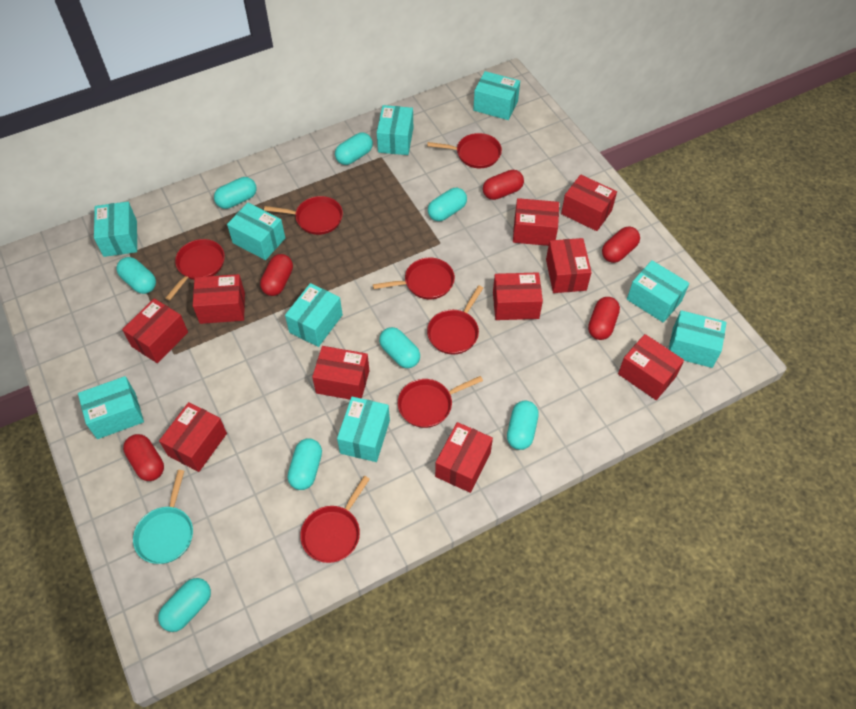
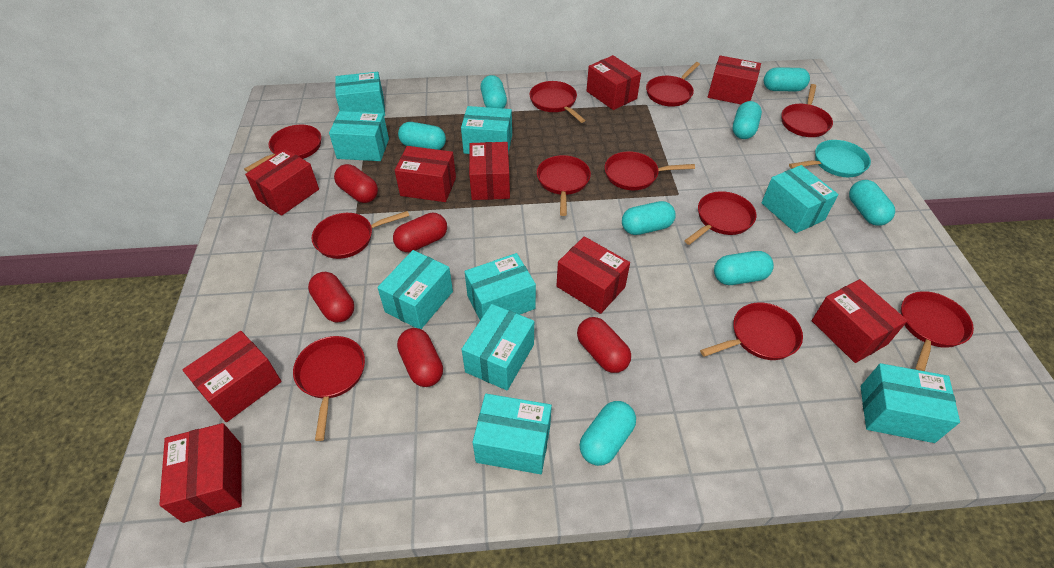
red box: [122,298,188,363] [159,402,227,472] [193,274,245,324] [312,346,369,400] [435,422,493,493] [493,272,543,320] [513,198,559,246] [546,238,592,293] [561,175,617,231] [618,334,684,400] = 10 -> [159,423,242,523] [182,331,282,422] [245,149,319,216] [395,146,456,202] [469,142,510,200] [556,236,630,314] [587,55,641,110] [708,56,761,104] [812,279,908,363] = 9
red pan: [166,239,225,300] [264,196,343,235] [300,476,370,563] [373,258,455,299] [398,376,483,428] [427,133,502,168] [427,285,483,355] = 7 -> [244,125,321,172] [293,336,365,441] [312,211,409,259] [529,81,586,123] [537,155,591,216] [605,151,695,190] [646,62,700,107] [684,191,757,245] [700,302,803,360] [782,84,833,137] [900,291,974,371] = 11

